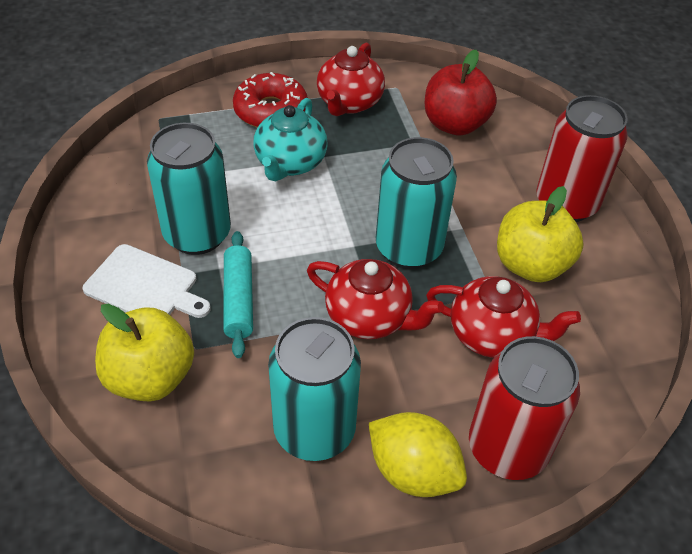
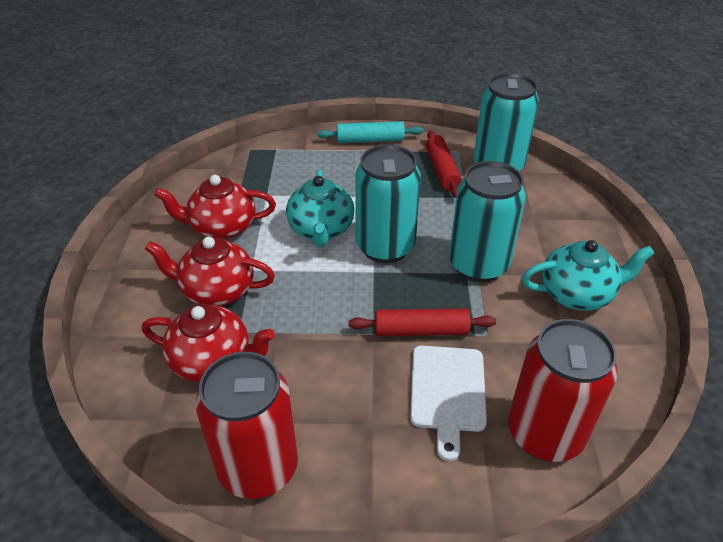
red apple: [425,50,497,136] = 1 -> none = 0
red donut: [233,72,308,127] = 1 -> none = 0
red rolling pin: none = 0 -> [348,308,496,336] [426,130,462,198] = 2
turquoise teapot: [253,98,327,181] = 1 -> [286,169,355,247] [522,240,655,311] = 2
yellow apple: [95,304,194,402] [497,186,584,282] = 2 -> none = 0
yellow lemon: [369,412,467,497] = 1 -> none = 0

